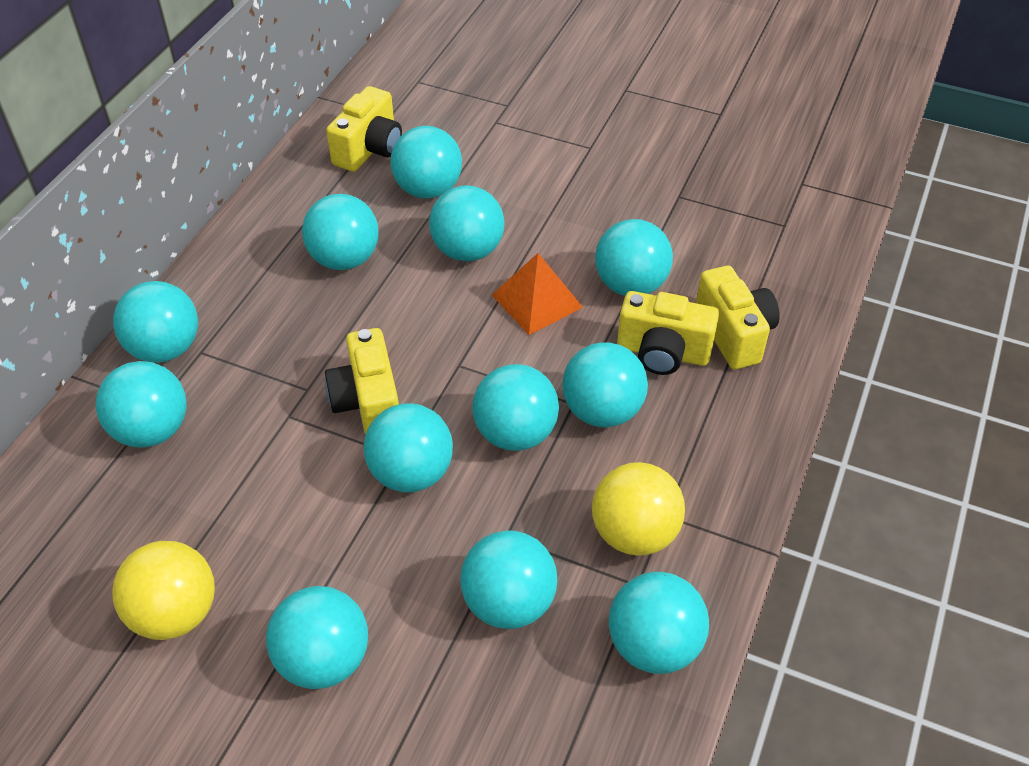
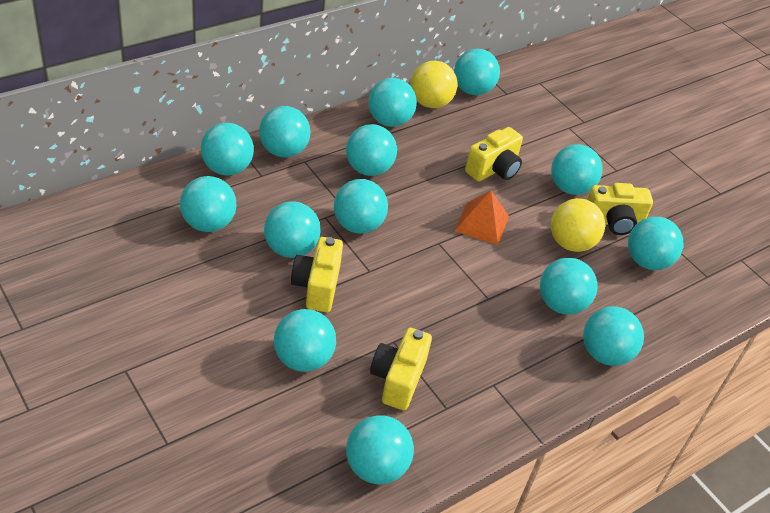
turquoise ball: [96,361,187,448] [113,281,198,363] [266,586,368,689] [302,194,379,270] [363,403,453,492] [391,126,462,199] [429,185,504,261] [460,530,557,629] [472,364,559,451] [562,342,648,427] [595,219,673,296] [609,572,709,674] = 12 -> [180,176,237,232] [201,123,254,176] [259,106,311,158] [264,201,321,258] [274,309,336,372] [334,179,388,233] [346,124,397,176] [346,415,414,484] [368,78,417,127] [454,49,500,95] [540,258,597,315] [551,144,603,195] [583,306,644,366] [628,217,683,270] = 14

